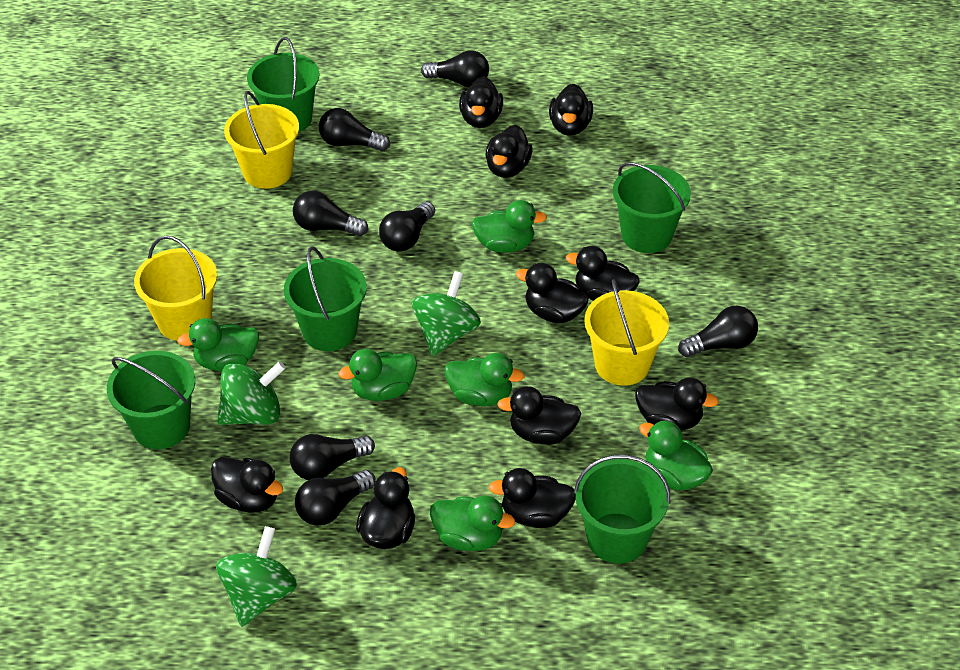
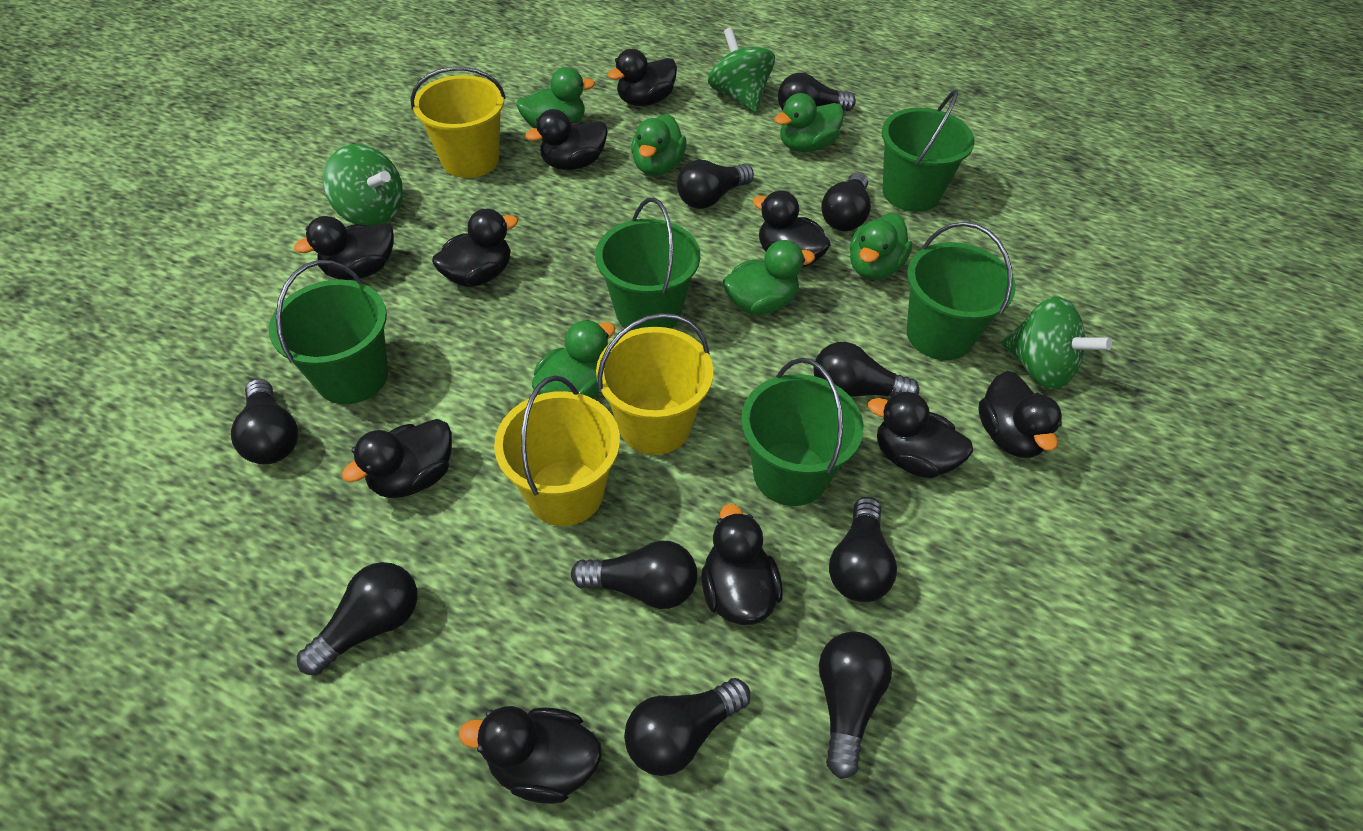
black light bulb: [290,434,375,480] [293,191,368,236] [295,470,376,526] [319,108,390,151] [379,202,435,252] [421,50,489,87] [678,306,758,357] = 7 -> [231,379,298,464] [297,562,418,675] [571,541,697,609] [624,678,750,776] [677,160,754,209] [778,73,856,111] [814,342,919,397] [819,632,892,779] [821,172,871,231] [829,497,897,602] = 10

